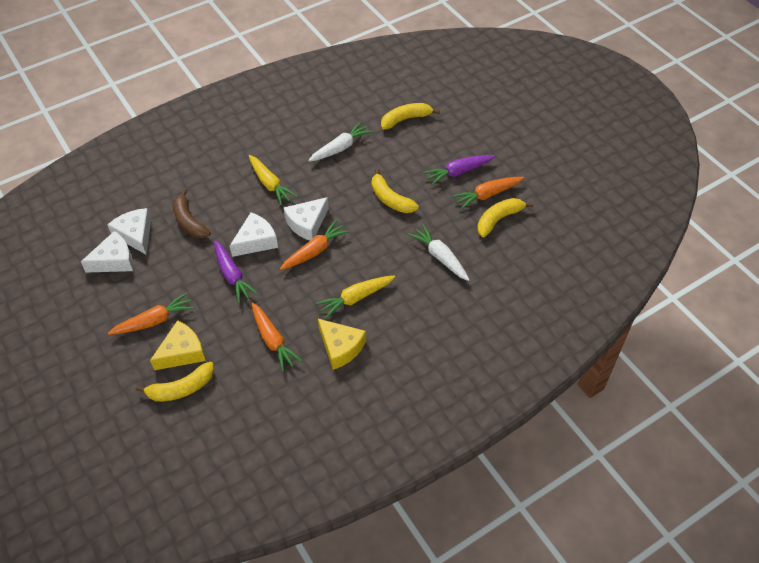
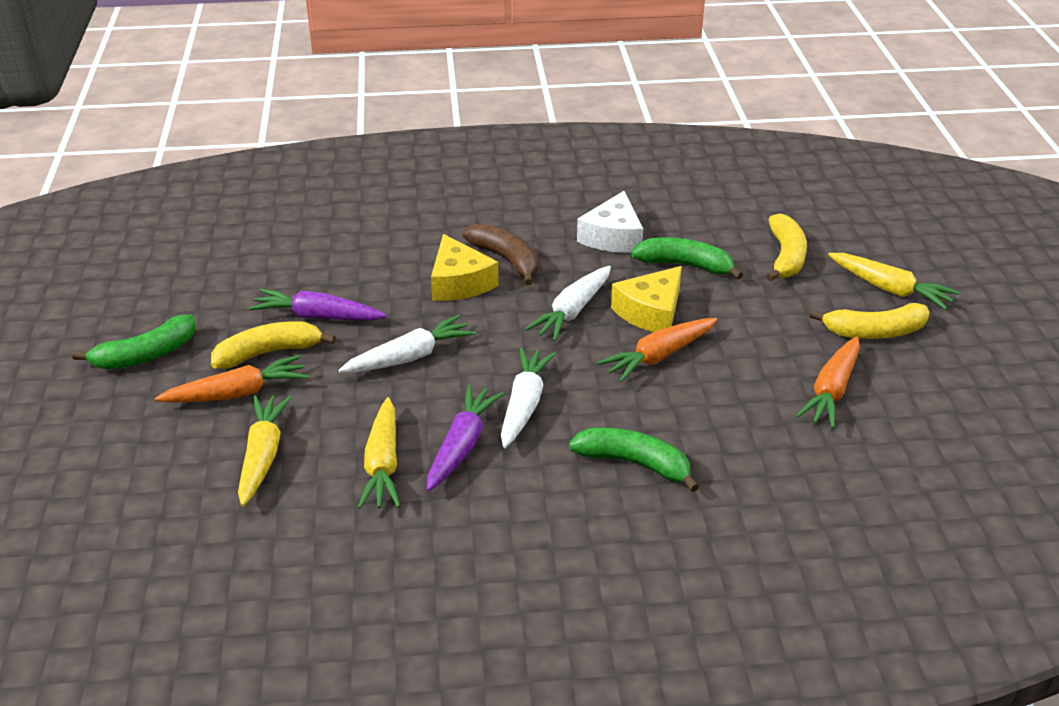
green banana: none = 0 -> [72,315,196,369] [569,427,699,492] [631,237,743,279] = 3
orange carrot: [108,292,194,335] [252,303,303,372] [280,220,350,270] [452,177,524,210] = 4 -> [155,355,308,403] [597,318,717,382] [796,336,860,428] = 3
white carrot: [308,122,373,162] [408,224,469,281] = 2 -> [339,315,476,373] [501,348,556,448] [525,266,611,341] = 3
white cheese: [81,231,134,273] [107,208,151,255] [230,212,278,257] [284,197,329,241] = 4 -> [577,191,643,253] = 1
yellow banana: [136,362,214,401] [372,168,419,213] [381,103,440,130] [477,198,533,237] = 4 -> [211,321,336,369] [766,214,807,282] [809,303,930,339] = 3
yellow carrot: [249,155,297,206] [316,275,395,319] = 2 -> [238,395,292,506] [358,397,401,509] [828,253,959,310] = 3

